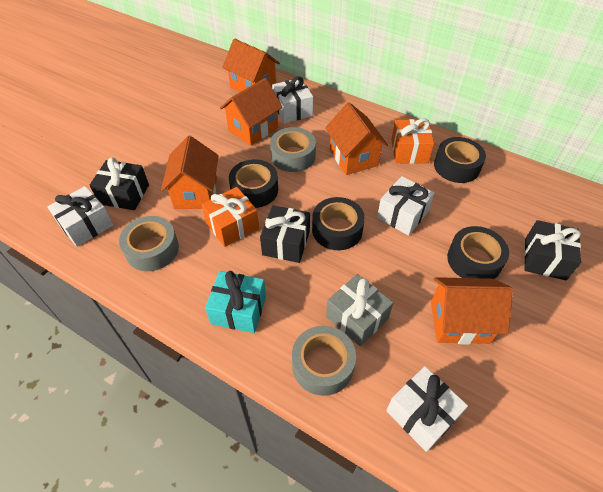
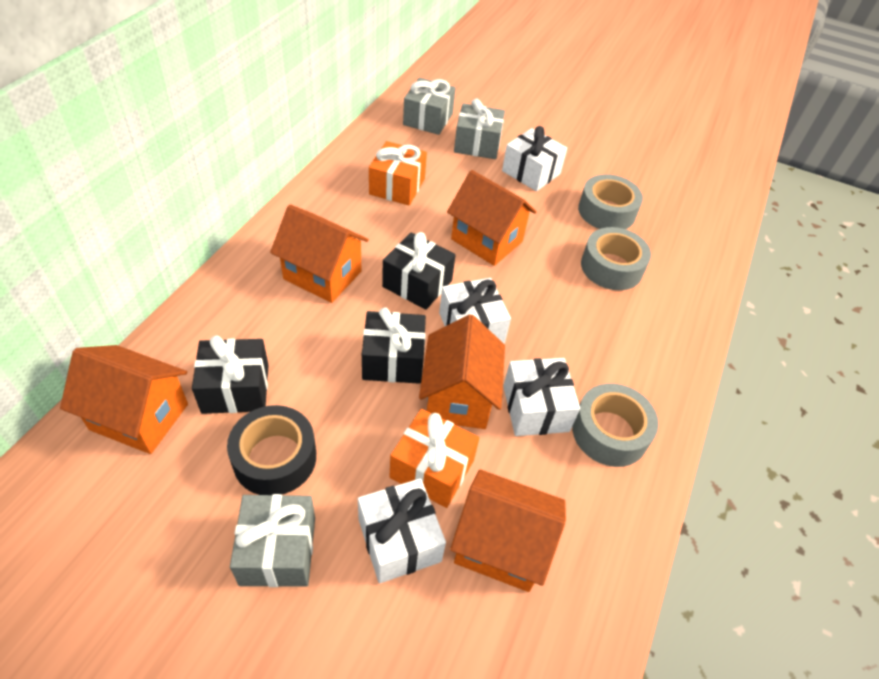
black tape: [229,159,278,208] [312,197,365,250] [434,137,486,183] [447,226,509,279] = 4 -> [227,405,316,495] = 1
grey gift: [326,274,393,347] = 1 -> [230,494,315,587] [403,78,455,135] [454,99,505,159] = 3
turquoise gift: [205,271,266,333] = 1 -> none = 0

